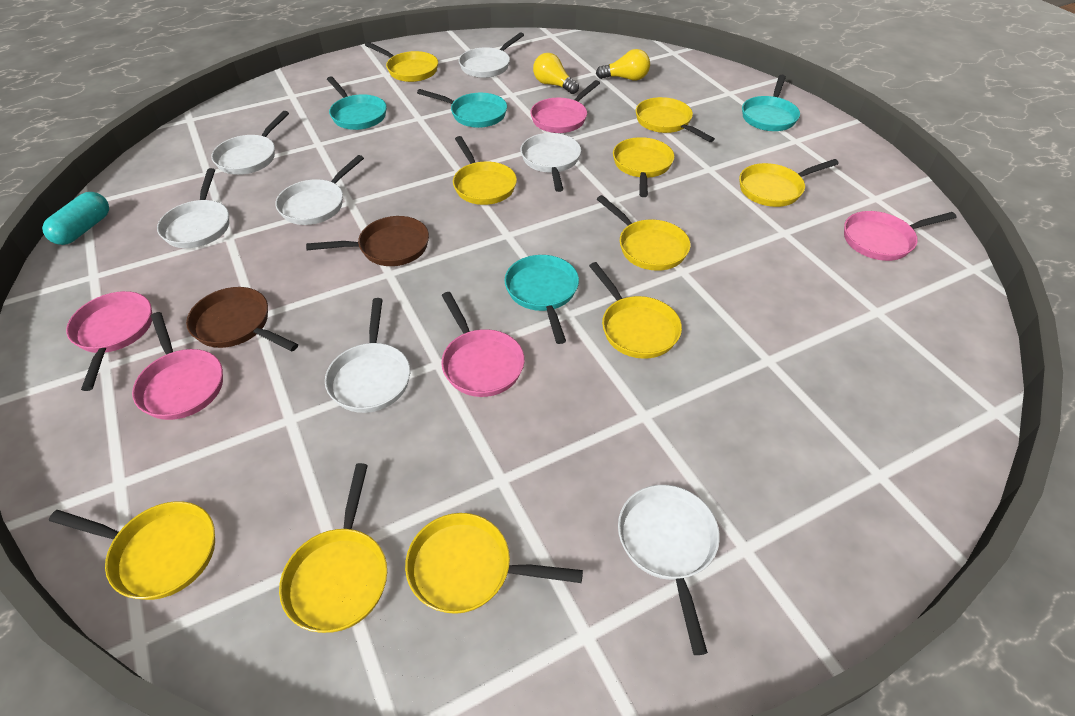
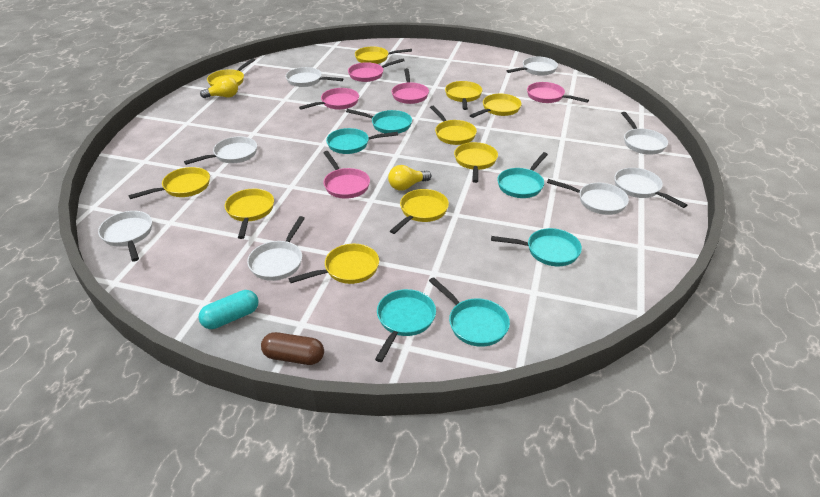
brown capsule: none = 0 -> [261,332,324,365] = 1
brown pan: [186,287,298,351] [306,216,429,266] = 2 -> none = 0
turquoise pan: [327,76,387,130] [417,89,507,128] [505,255,579,344] [742,75,800,131] = 4 -> [326,128,398,154] [346,109,412,133] [375,289,436,362] [429,277,510,347] [491,228,582,266] [497,152,548,198] = 6
white pan: [157,168,229,248] [211,111,289,175] [276,155,364,225] [325,298,410,413] [459,32,524,78] [520,133,581,192] [618,485,720,655] = 7 -> [98,211,152,262] [184,137,257,165] [247,216,305,281] [286,67,343,87] [506,57,558,76] [547,179,629,215] [614,168,687,208] [621,112,668,155] = 8

